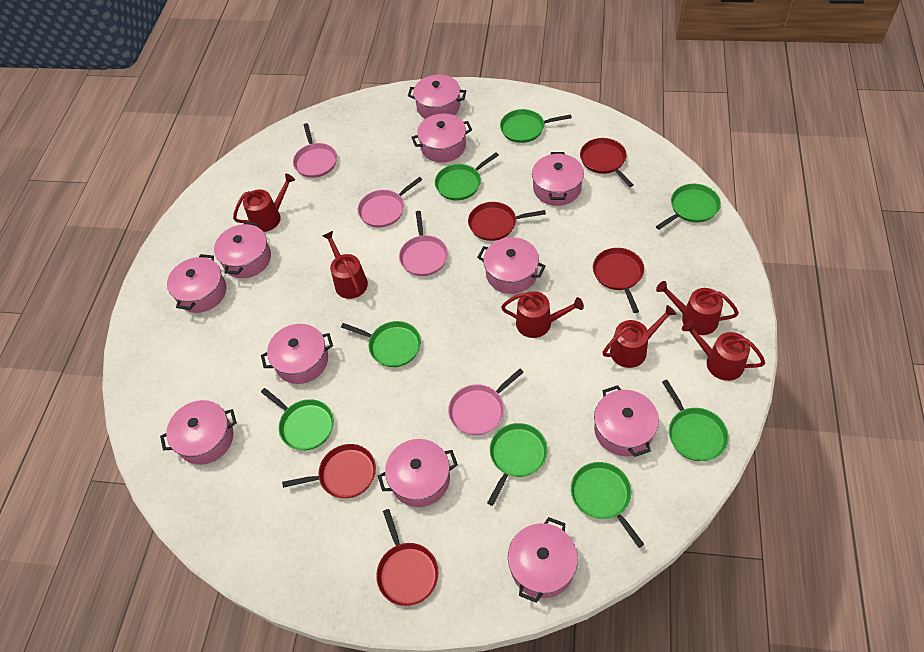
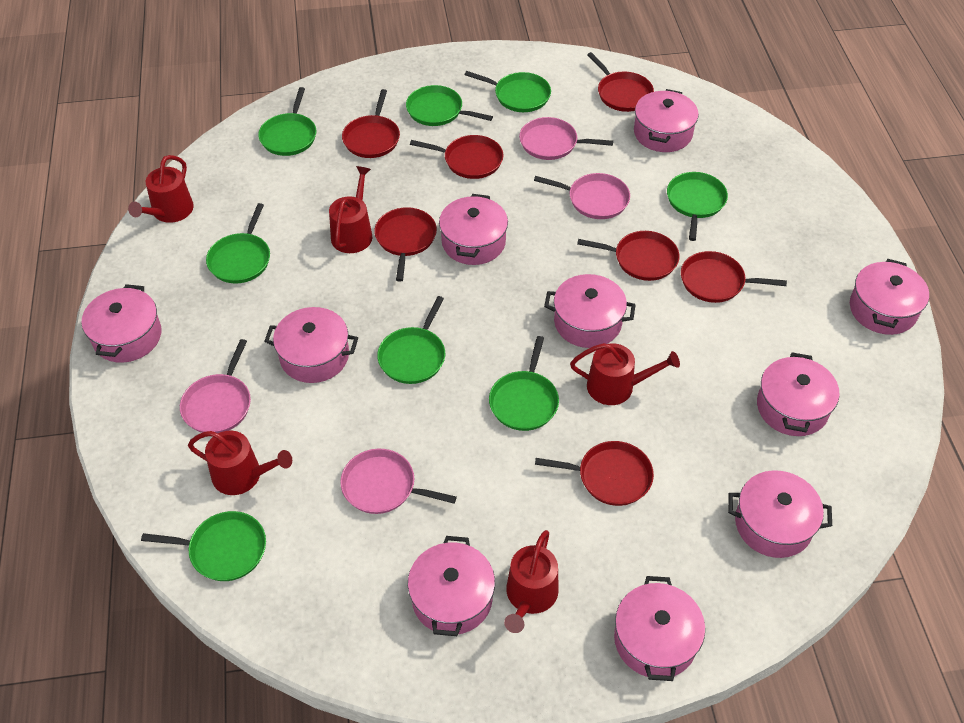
pink pot: [160,400,237,465] [167,254,227,313] [214,222,271,278] [261,324,333,384] [378,439,458,507] [408,75,466,119] [411,114,472,163] [477,237,546,294] [508,517,578,603] [532,152,584,206] [594,385,659,457] = 11 -> [82,284,161,363] [264,307,358,383] [408,536,495,636] [439,194,508,265] [544,274,636,348] [614,576,705,681] [634,89,699,152] [728,470,832,558] [757,352,839,436] [850,259,929,335] = 10
red pan: [282,444,376,498] [376,509,439,606] [468,202,546,241] [580,138,633,187] [593,248,644,313] = 5 -> [342,89,400,158] [374,207,437,282] [410,135,503,179] [535,441,654,506] [577,231,679,281] [587,52,654,112] [681,251,787,303] = 7
red watering can: [233,174,295,232] [322,231,368,299] [501,291,584,338] [602,305,676,368] [656,281,739,335] [682,320,765,381] = 6 -> [128,155,194,223] [188,431,292,495] [329,166,372,253] [504,530,559,633] [570,343,680,405] = 5

